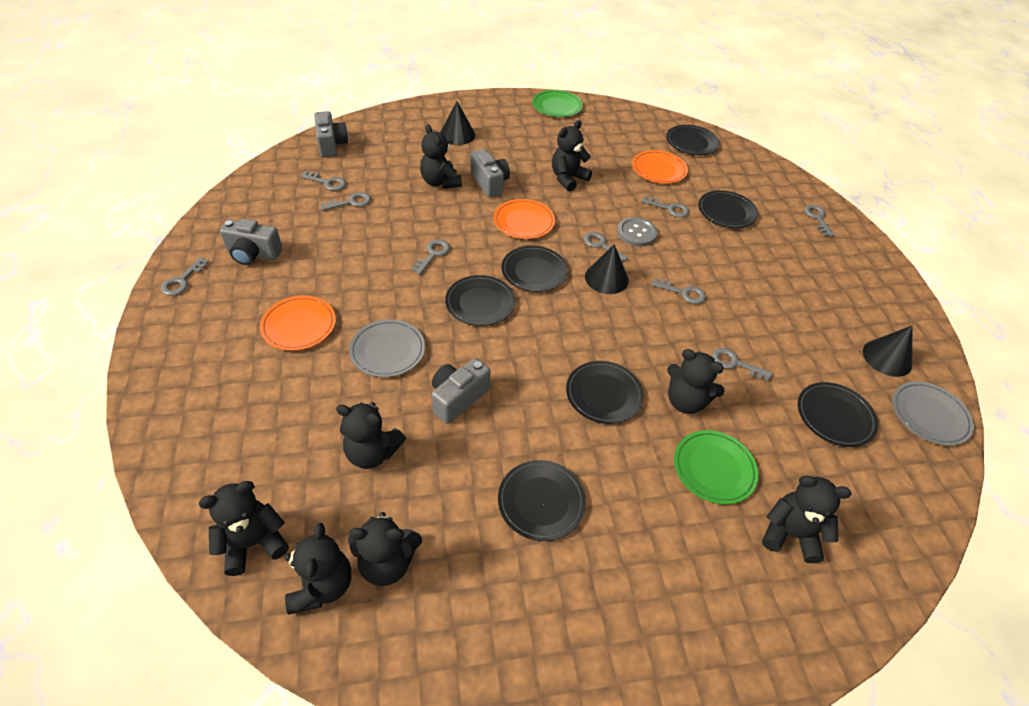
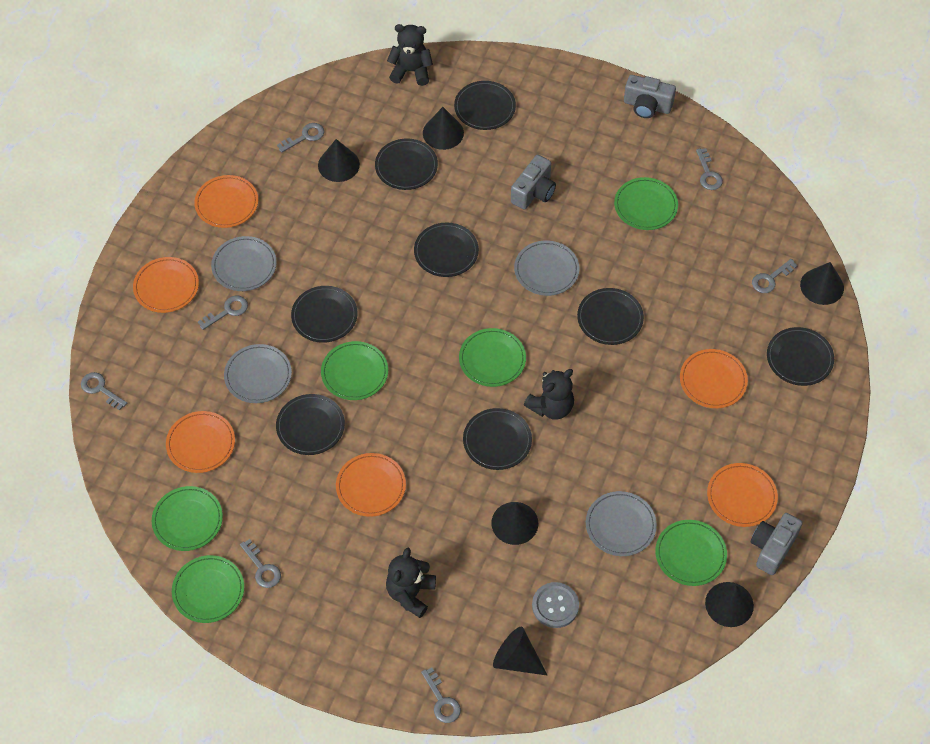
black cone: [440,101,475,145] [585,244,629,294] [863,326,912,377] = 3 -> [318,139,360,182] [423,107,464,150] [491,502,538,545] [493,627,548,676] [705,582,754,627] [800,262,844,305] = 6
black plate: [445,275,515,326] [498,460,586,541] [501,246,568,292] [566,361,644,424] [666,125,720,155] [698,190,758,228] [798,382,878,447] = 7 -> [276,394,345,455] [291,286,357,343] [375,139,438,190] [414,223,479,277] [454,81,516,130] [463,408,532,470] [577,288,644,345] [767,327,834,386] = 8
black teddy bear: [199,481,289,576] [285,523,351,615] [336,402,406,469] [348,512,422,586] [420,124,462,189] [552,120,592,192] [667,349,725,414] [762,476,851,563] = 8 -> [386,547,436,618] [387,24,433,86] [524,369,574,420] = 3
green plate: [532,90,583,117] [674,430,759,504] = 2 -> [152,486,223,551] [172,555,244,623] [321,341,388,400] [459,328,526,387] [614,177,678,230] [655,520,727,586] = 6
grey camera: [220,219,283,265] [314,111,348,157] [431,358,491,424] [470,149,510,198] = 4 -> [511,155,556,210] [624,75,676,118] [751,513,803,575] = 3
grey key: [161,257,209,296] [300,171,346,191] [321,192,371,211] [412,240,450,274] [584,232,628,262] [641,196,689,217] [651,278,706,304] [712,348,772,382] [804,205,834,237] = 9 -> [81,372,127,411] [198,296,248,330] [240,539,281,588] [277,123,324,153] [421,667,461,723] [696,148,723,190] [752,259,798,293] = 7
grey plate: [349,319,425,377] [892,381,974,446] = 2 -> [211,236,277,291] [224,344,292,403] [514,241,580,296] [586,491,657,556] = 4
orange plate: [260,296,336,351] [494,199,555,239] [632,150,688,184] = 3 -> [133,257,199,313] [166,411,235,473] [194,175,258,228] [336,453,406,517] [680,349,748,408] [707,463,778,527] = 6

